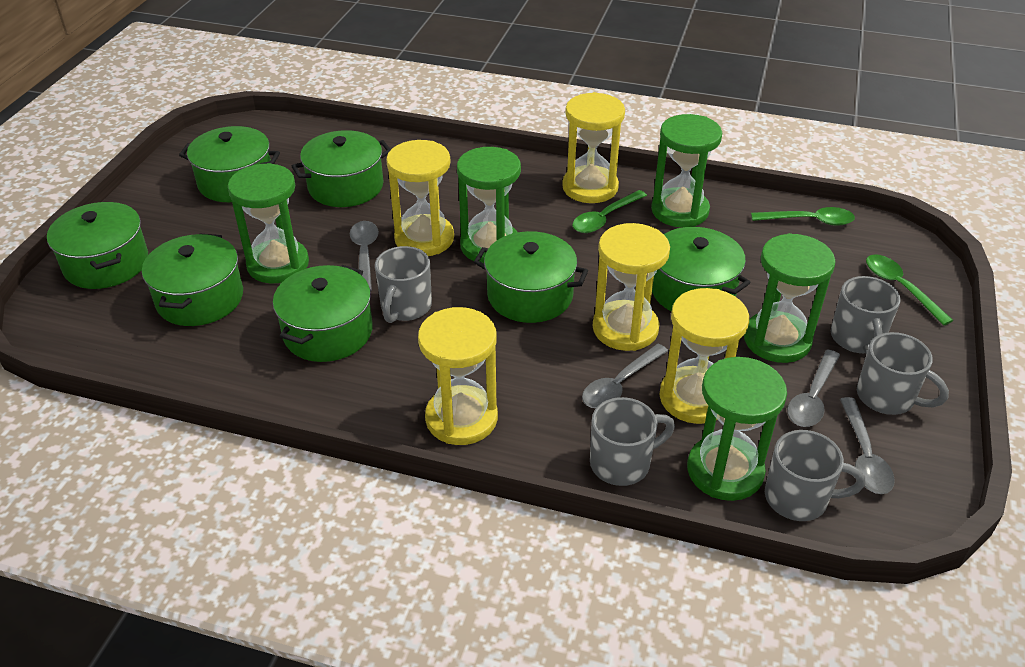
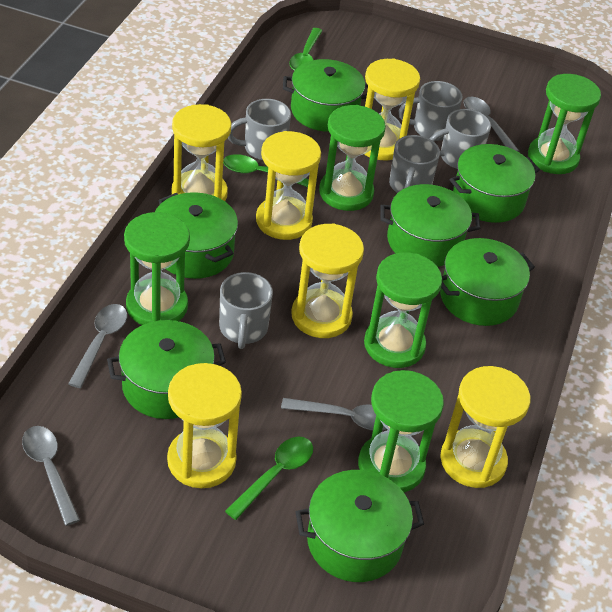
yellow hourglass: [386,140,454,256] [418,307,498,445] [562,92,625,203] [593,223,670,351] [659,288,749,424] = 5 -> [167,363,242,488] [171,104,231,201] [256,131,321,240] [291,223,364,338] [364,58,420,160] [440,366,531,488] = 6

